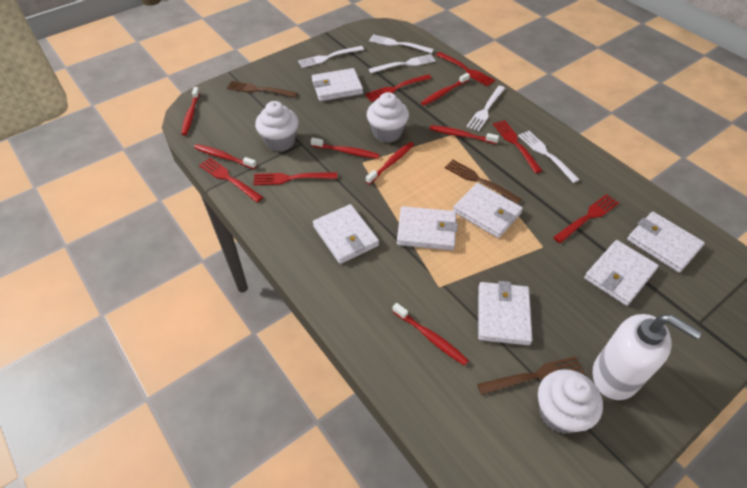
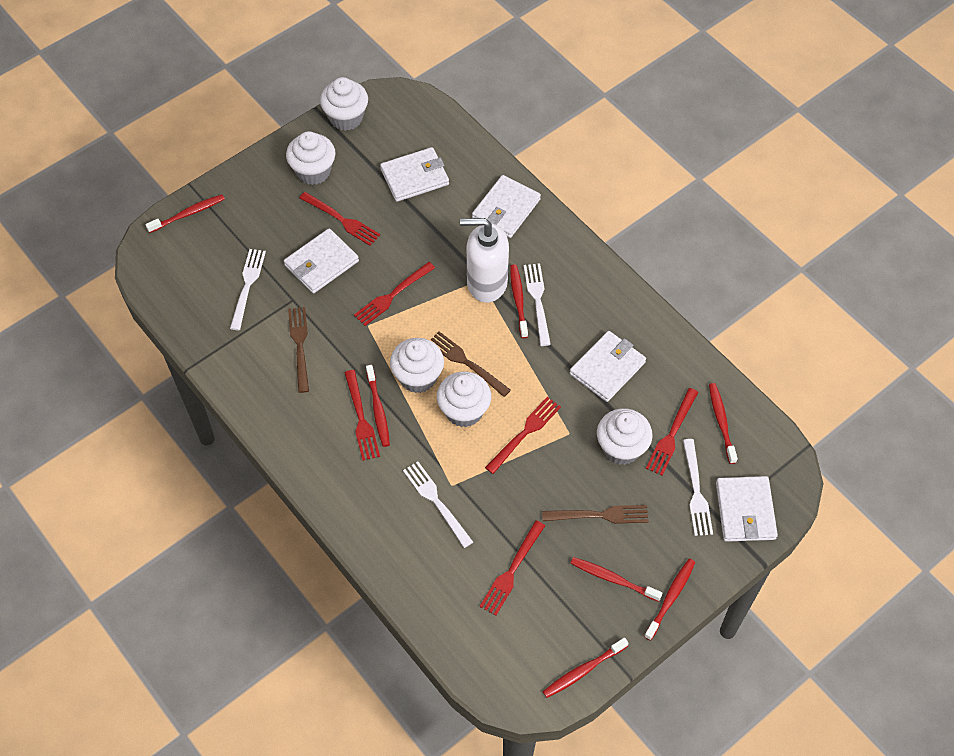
white cupcake: [255,101,299,152] [367,92,409,143] [538,369,603,434] = 3 -> [286,131,335,185] [320,77,368,131] [390,338,444,393] [437,371,491,427] [597,408,653,465] = 5
white fork: [298,46,364,68] [369,34,434,54] [369,54,436,73] [466,86,505,131] [518,131,580,183] = 5 -> [230,249,266,330] [403,461,473,548] [524,263,551,346] [683,439,713,536] = 4
white wallet: [312,68,363,101] [313,204,379,264] [397,206,458,250] [453,183,523,238] [478,281,532,345] [584,240,659,306] [627,212,705,273] = 7 -> [284,228,359,293] [380,147,449,202] [472,175,541,238] [570,331,646,402] [716,476,778,542] = 5

